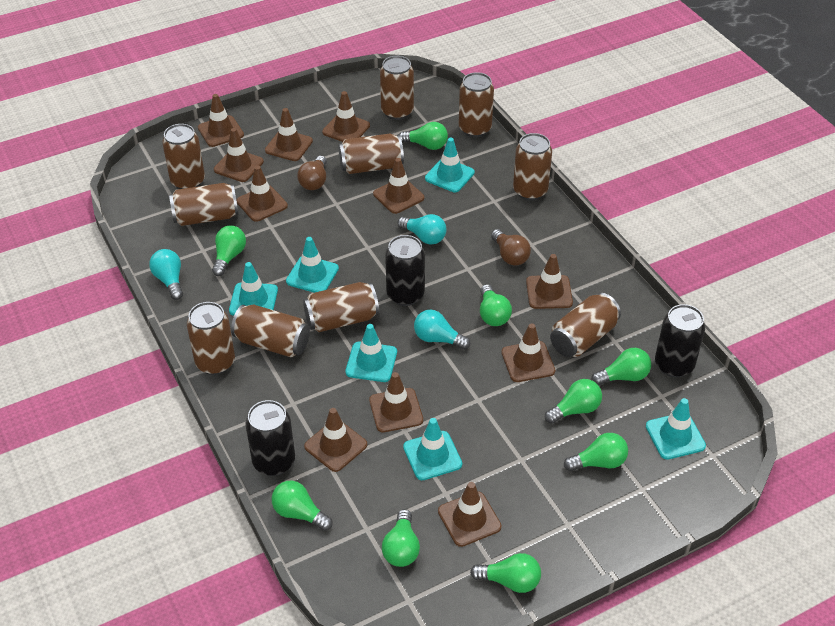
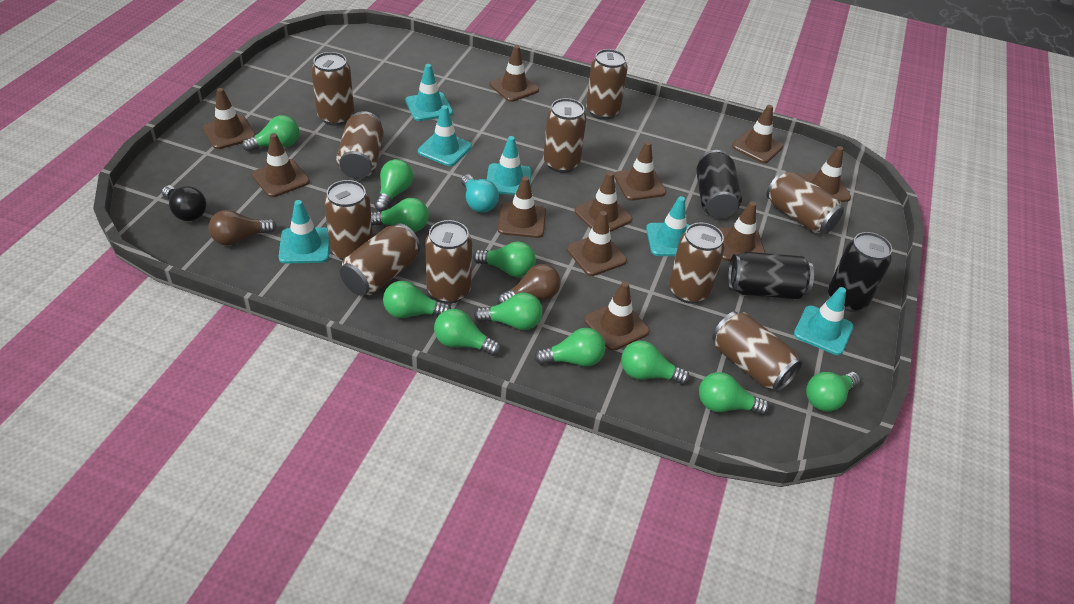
black light bulb: none = 0 -> [162,185,206,221] = 1
green light bulb: [212,225,246,276] [272,481,333,531] [382,509,420,567] [399,122,448,150] [470,553,541,593] [480,284,512,326] [545,379,602,424] [564,433,628,471] [591,348,651,385] = 9 -> [242,115,299,152] [371,198,429,232] [375,159,413,212] [383,281,451,318] [434,309,501,356] [473,242,536,277] [474,293,543,330] [534,328,605,367] [621,340,690,385] [699,372,769,415] [806,372,860,411] = 11
turquoise light bulb: [149,249,183,300] [397,214,447,245] [414,310,470,350] = 3 -> [461,174,499,213] = 1

